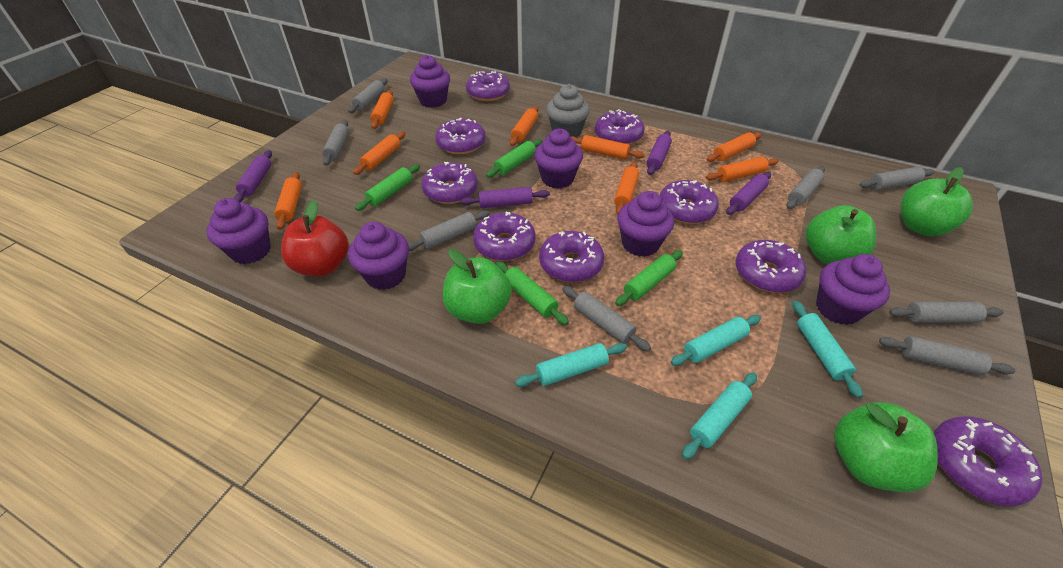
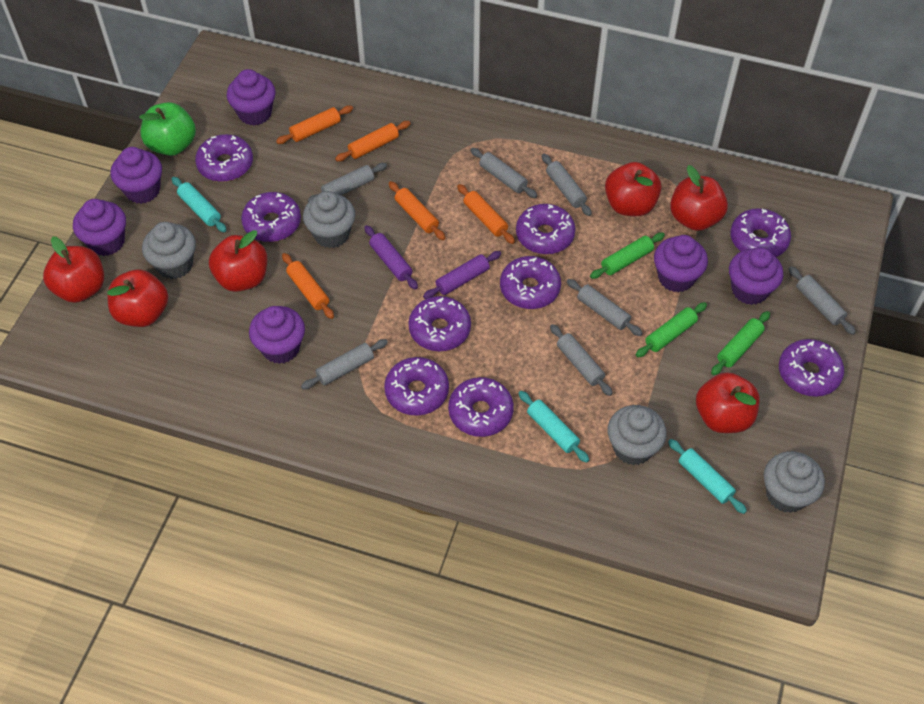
green apple: [443,249,512,324] [806,205,876,264] [834,402,938,492] [900,167,973,236] = 4 -> [139,102,196,156] = 1
green rolling pin: [355,164,420,211] [486,139,542,178] [496,261,569,325] [615,250,683,306] = 4 -> [590,233,665,279] [636,302,707,357] [711,311,770,375] = 3
grey cupcake: [546,84,590,138] = 1 -> [142,222,196,279] [303,191,355,248] [608,405,667,465] [764,451,825,513] = 4
grey rolling pin: [322,120,349,166] [348,78,387,113] [408,210,490,251] [562,286,651,351] [787,166,825,209] [859,167,935,190] [879,336,1015,375] [889,302,1004,323] = 8 -> [301,339,388,389] [308,163,387,202] [470,148,537,198] [542,154,592,216] [550,324,613,396] [566,279,643,336] [789,266,856,335] = 7
orange rolling pin: [274,172,302,230] [353,131,406,175] [370,90,394,129] [510,106,539,146] [571,135,645,160] [614,162,639,215] [706,157,779,182] [707,132,762,162] = 8 -> [276,105,353,144] [282,253,334,319] [335,121,411,161] [389,181,445,240] [457,184,515,244] = 5
purple rolling pin: [234,150,272,202] [461,187,550,208] [646,131,672,175] [726,172,771,215] = 4 -> [364,225,418,290] [423,251,501,299] = 2
red apple: [281,200,349,276] = 1 -> [43,237,104,303] [107,269,168,327] [209,230,267,292] [605,162,662,216] [670,165,728,231] [696,372,760,433] = 6
turquoise rolling pin: [515,343,627,387] [671,315,761,366] [682,372,757,459] [793,301,863,398] = 4 -> [172,177,227,232] [518,391,589,463] [668,439,747,514] = 3

